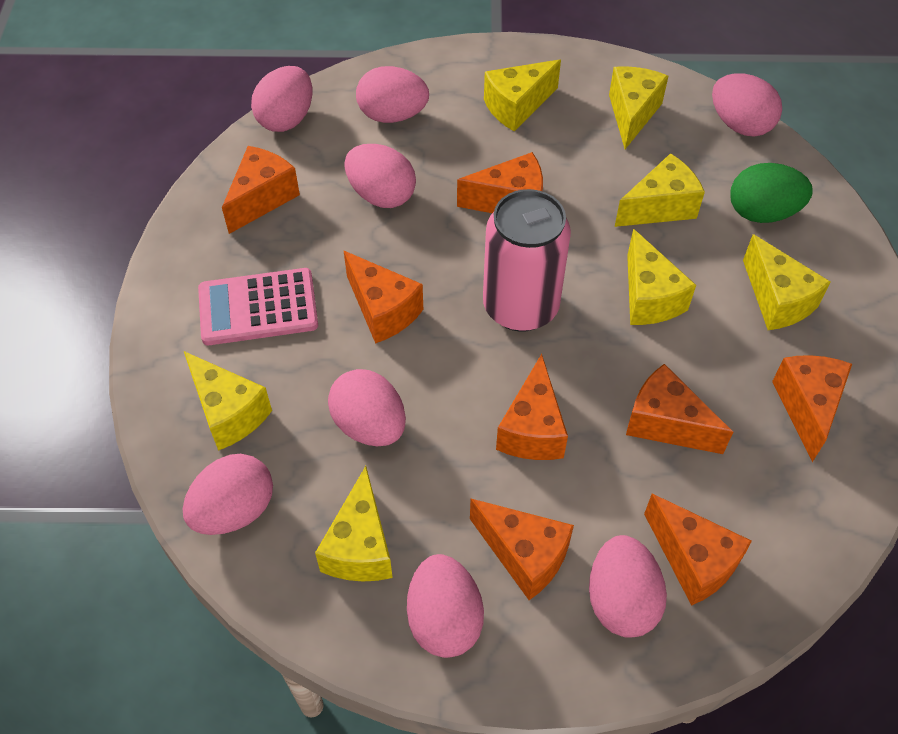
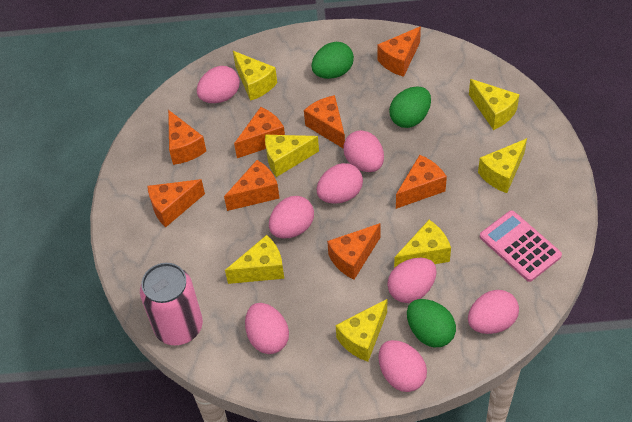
green egg: [730,163,813,223] = 1 -> [311,42,354,79] [389,87,431,128] [407,299,456,347] = 3

